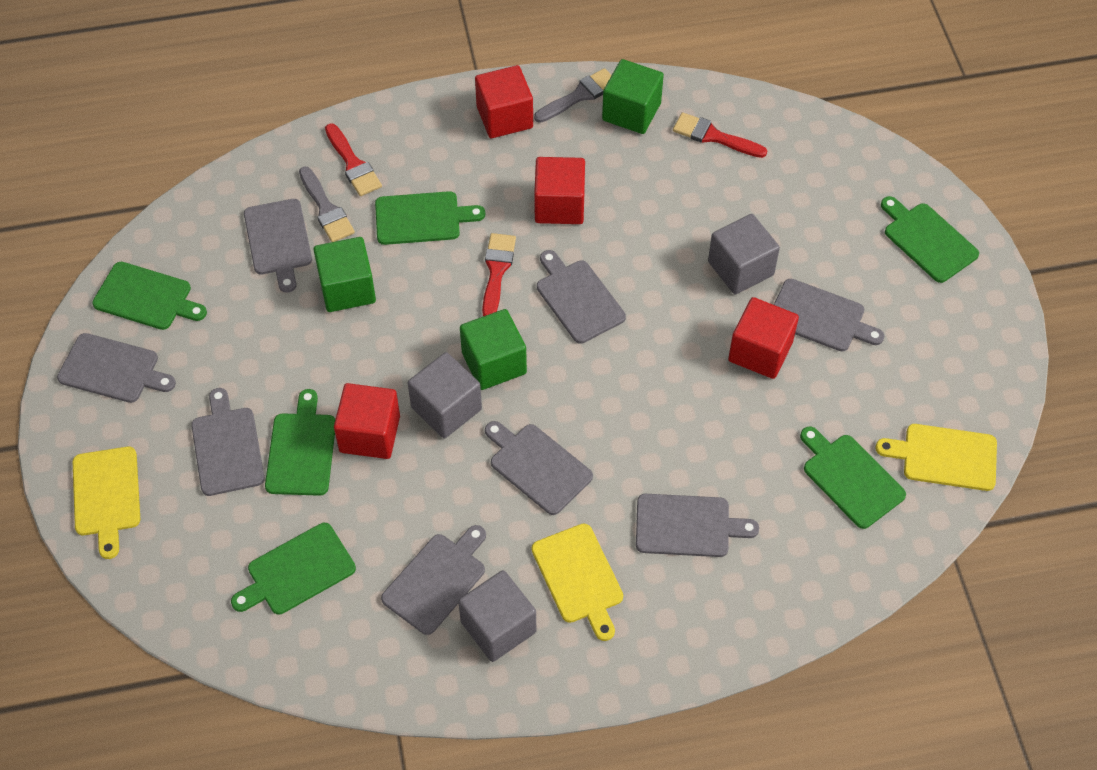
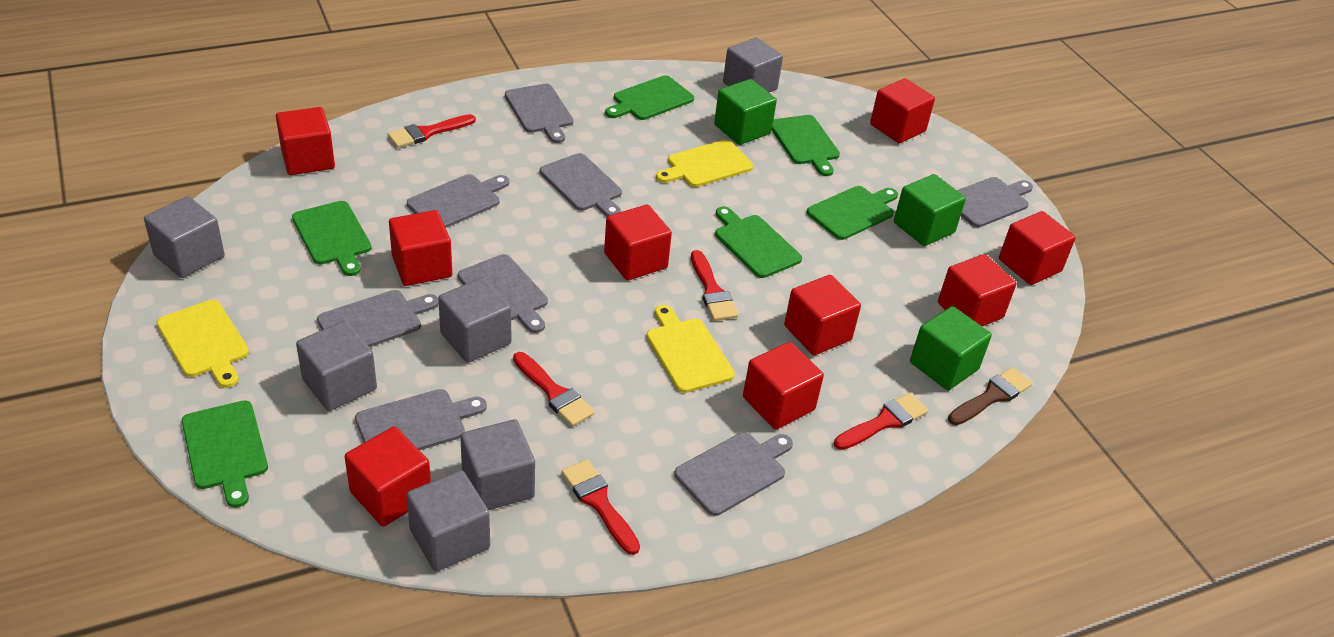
brown brush: none = 0 -> [948,367,1032,425] = 1
grey brush: [299,166,355,242] [534,68,612,123] = 2 -> none = 0
grey cube: [408,352,482,438] [458,570,536,662] [708,214,780,294] = 3 -> [144,196,225,278] [296,321,377,411] [406,470,490,572] [438,278,511,363] [460,419,535,510] [723,38,783,92] = 6
red brush: [325,123,382,196] [482,233,516,316] [673,112,767,158] = 3 -> [388,114,476,148] [513,352,595,427] [562,459,640,555] [691,250,738,321] [834,393,928,450] = 5
red cube: [334,383,400,459] [475,65,533,138] [534,157,585,224] [728,297,799,379] = 4 -> [276,107,335,175] [345,426,431,527] [389,210,452,286] [604,205,672,281] [743,342,824,429] [784,275,861,355] [870,78,935,143] [938,254,1017,326] [999,211,1076,285] = 9

